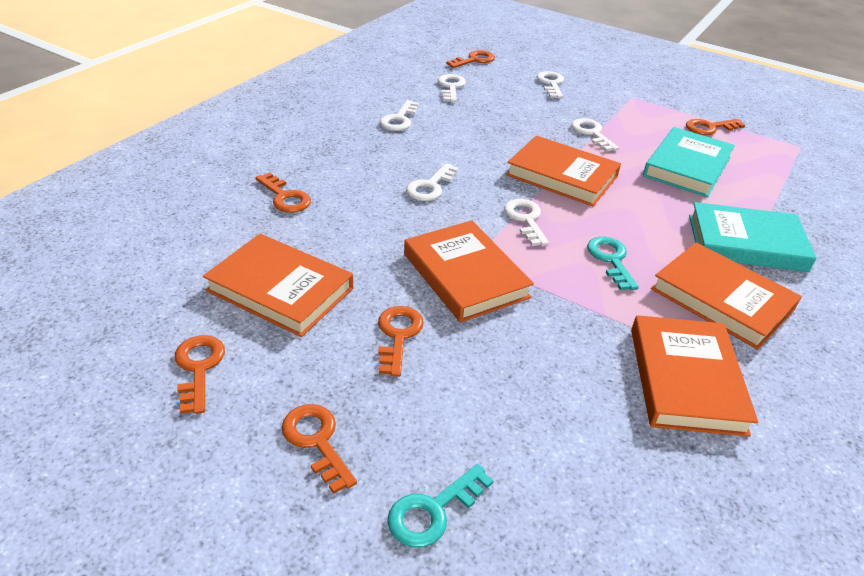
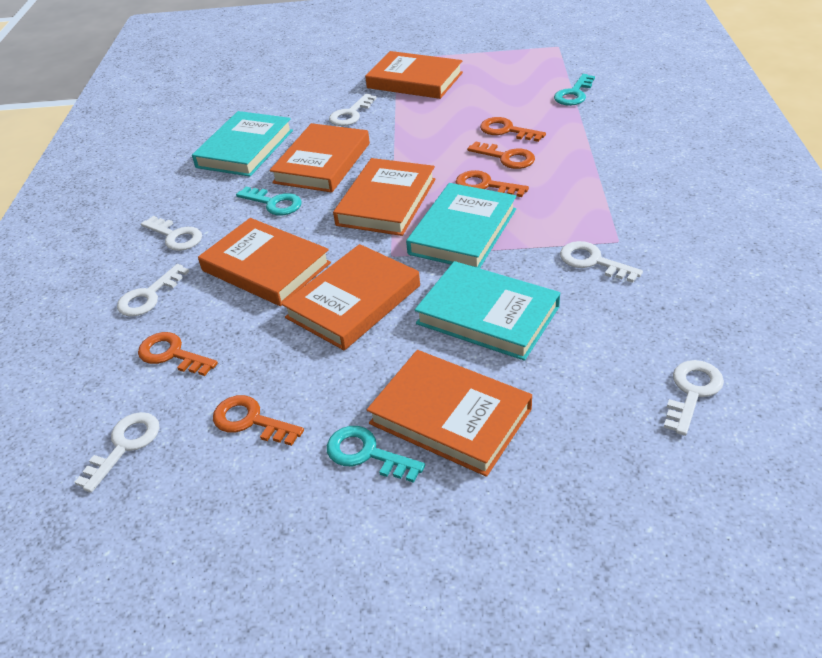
orange book: [203,234,353,337] [404,220,534,323] [506,136,621,206] [631,315,758,437] [651,242,802,350] = 5 -> [198,218,331,306] [270,123,370,192] [282,244,420,350] [333,158,436,236] [365,51,463,99] [367,350,532,477] = 6
orange key: [174,335,225,414] [255,172,311,213] [282,404,357,494] [378,306,424,377] [446,50,495,68] [686,119,745,135] = 6 -> [138,332,218,376] [213,395,304,446] [456,170,529,197] [467,141,535,169] [480,117,546,142] = 5
turquoise book: [643,127,735,197] [689,202,816,272] = 2 -> [192,111,293,177] [406,183,516,268] [415,261,560,361] = 3
turquoise key: [387,464,493,548] [587,237,639,290] = 2 -> [236,187,302,215] [327,426,425,483] [554,74,595,106] = 3

